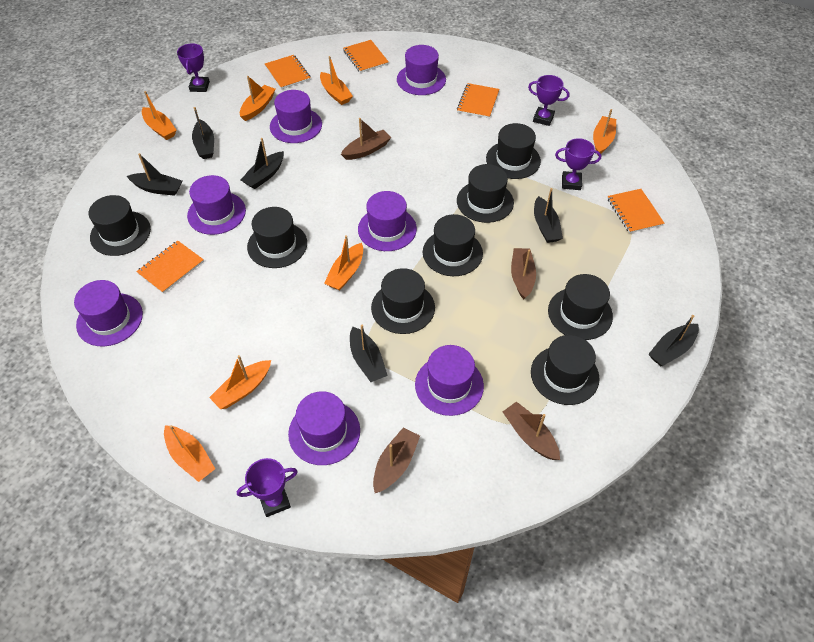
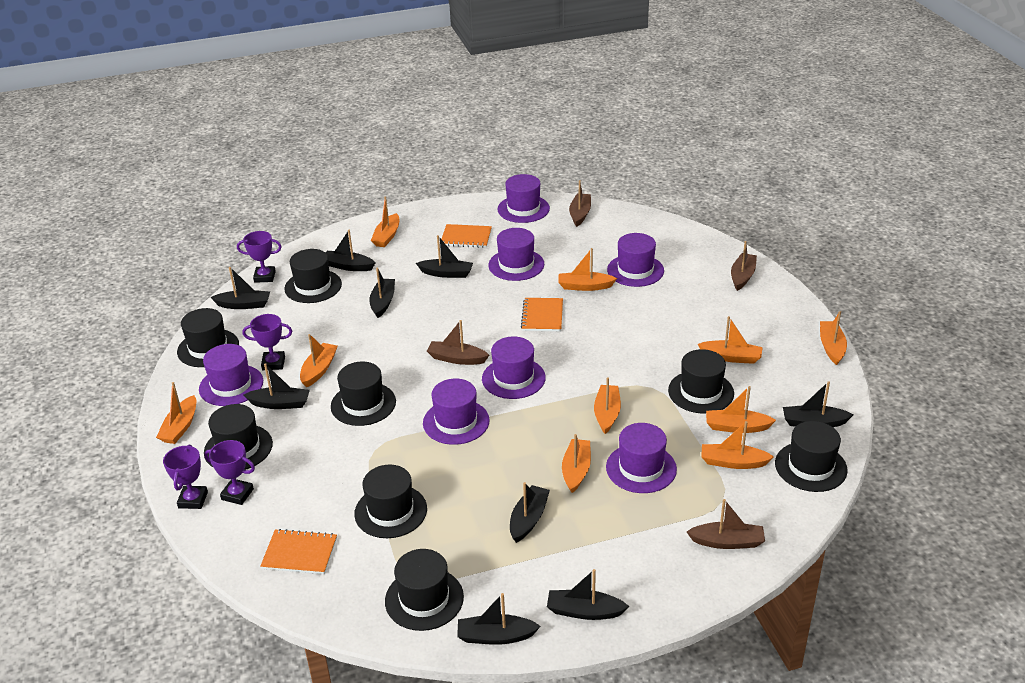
black boat: [127,153,182,196] [192,107,214,159] [241,138,284,189] [350,325,388,382] [534,188,563,243] [649,315,699,366] = 6 -> [210,267,270,309] [244,363,310,409] [325,230,376,271] [369,268,395,318] [416,235,473,278] [457,593,540,645] [510,482,550,543] [547,569,630,620] [783,381,854,427] = 9
orange boat: [142,91,177,140] [164,425,215,482] [209,355,271,409] [240,76,276,121] [320,56,353,105] [324,235,363,291] [593,109,616,154] = 7 -> [156,382,196,444] [300,334,338,388] [371,196,399,247] [558,248,617,291] [562,434,591,493] [594,377,621,434] [698,316,763,364] [701,421,774,469] [706,386,776,433] [820,311,847,365] = 10
orange notebook: [136,241,204,293] [265,55,311,89] [343,40,389,73] [457,83,499,118] [607,189,665,233] = 5 -> [260,529,337,574] [442,224,492,248] [521,298,563,331] = 3

